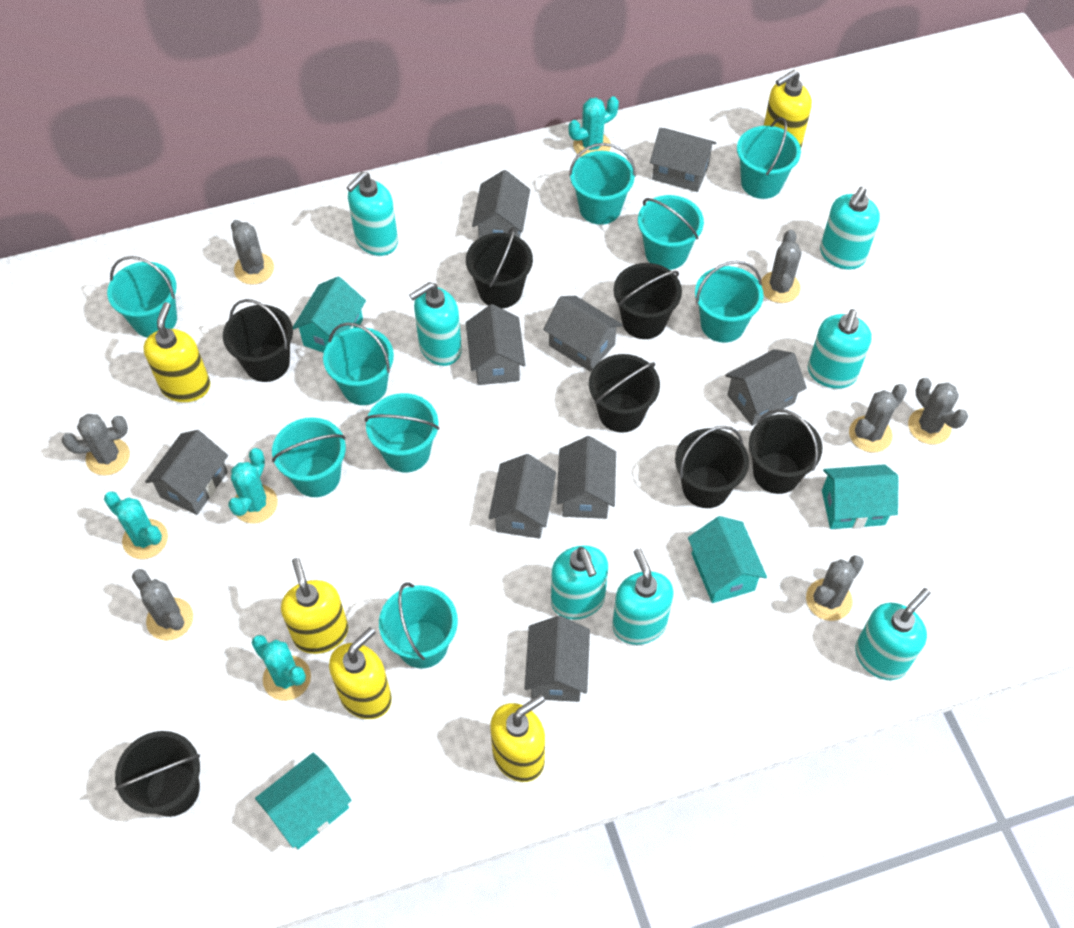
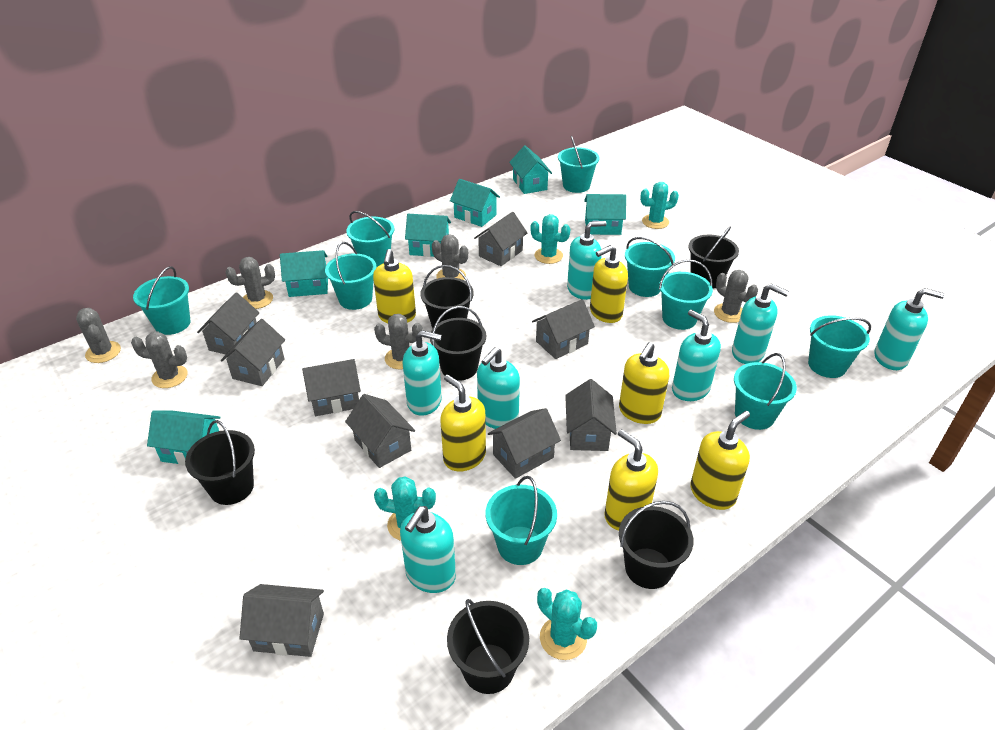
black bucket: [115,731,200,817] [223,299,293,382] [466,227,533,308] [589,354,660,433] [614,263,682,339] [675,426,749,508] [749,409,822,494] = 7 -> [185,420,255,505] [421,265,474,329] [430,306,486,381] [447,599,529,694] [619,501,693,589] [688,227,739,289] = 6
grey cactus: [62,414,130,476] [132,569,193,641] [231,220,274,285] [761,230,801,303] [806,555,864,621] [849,384,907,453] [908,378,968,445] = 7 -> [76,308,121,363] [131,331,188,388] [226,257,275,309] [374,314,423,369] [432,234,468,280] [714,270,758,323] = 6
turquoise house: [255,752,352,849] [293,276,366,353] [688,516,767,603] [822,464,899,529] = 4 -> [147,410,221,466] [280,250,328,297] [405,214,451,257] [450,179,500,227] [509,145,552,194] [584,194,626,235] = 6
yellow soap dispenser: [143,302,210,402] [281,558,348,654] [329,627,392,719] [490,694,545,782] [764,70,812,148] = 5 -> [373,249,416,323] [440,375,486,472] [590,245,628,323] [604,429,658,530] [619,342,669,424] [690,411,750,510] = 6

